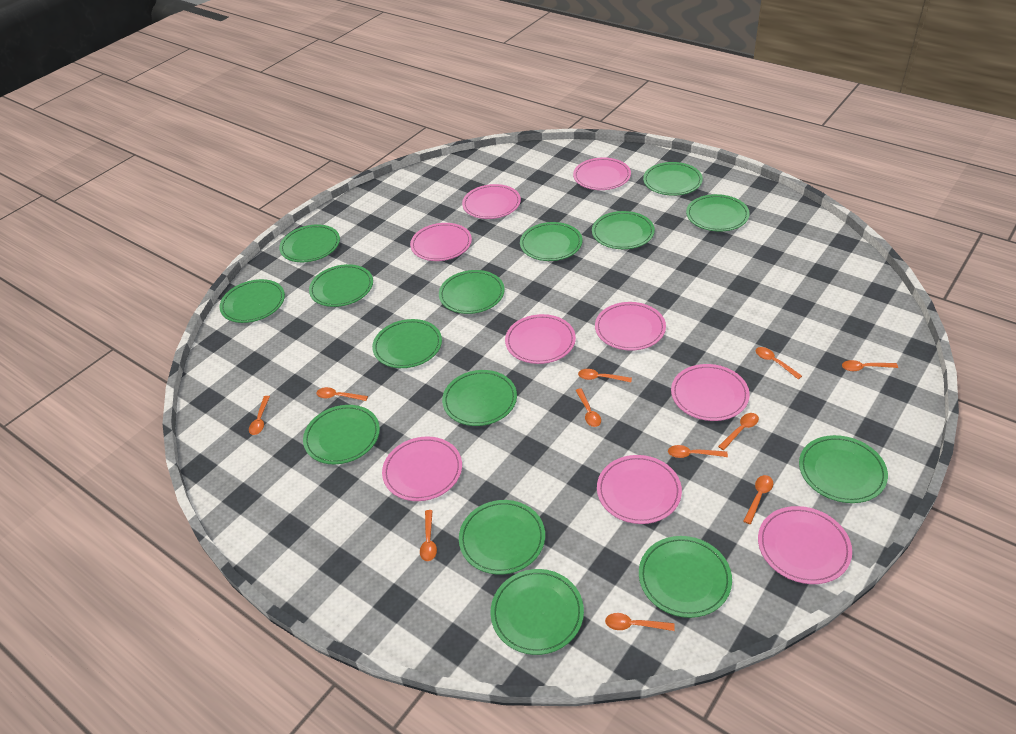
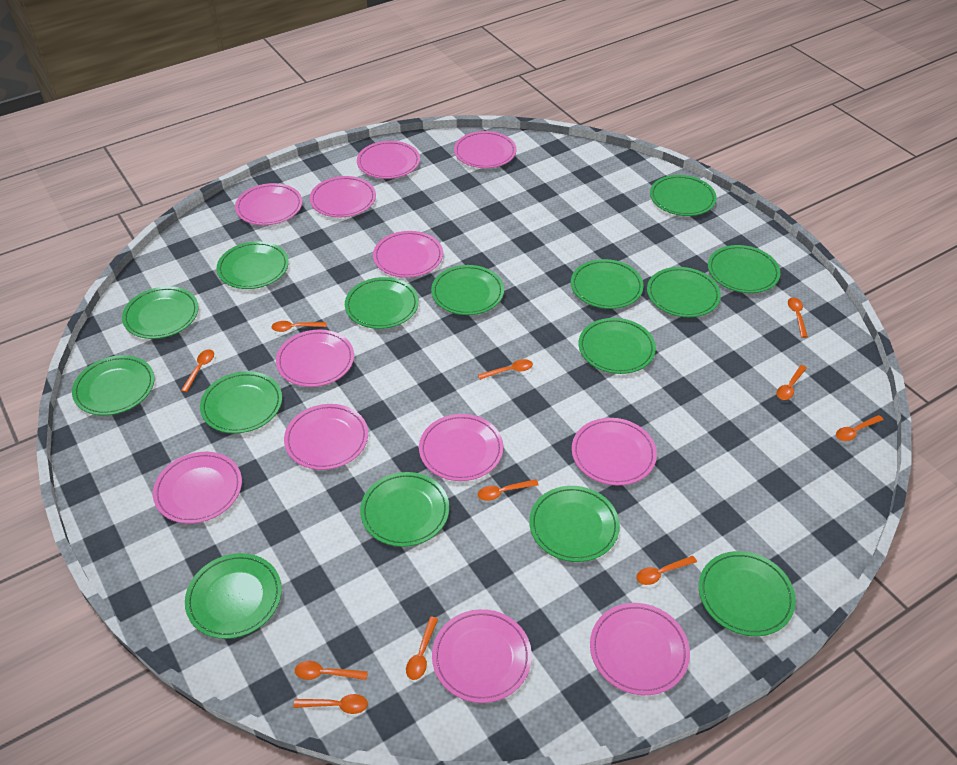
pink plate: [382,436,462,501] [410,223,472,261] [462,184,521,219] [505,314,576,364] [573,157,631,190] [595,302,666,351] [597,455,682,524] [671,364,750,421] [758,506,852,584] = 9 -> [153,452,242,524] [235,183,302,225] [276,330,354,387] [284,404,368,470] [310,176,376,217] [357,141,420,179] [373,231,443,278] [419,414,503,481] [432,609,532,703] [454,131,516,168] [572,418,657,485] [590,603,690,695] = 12

